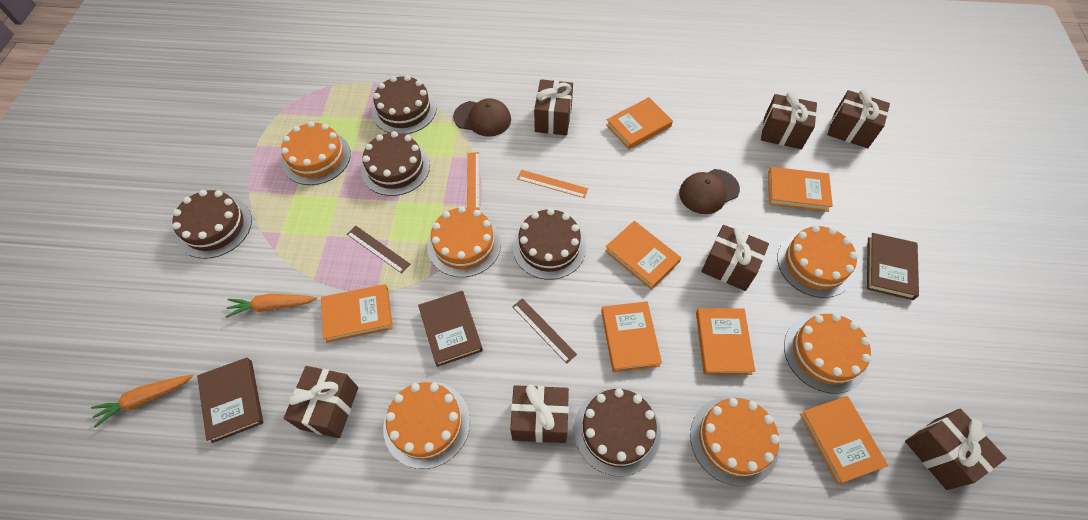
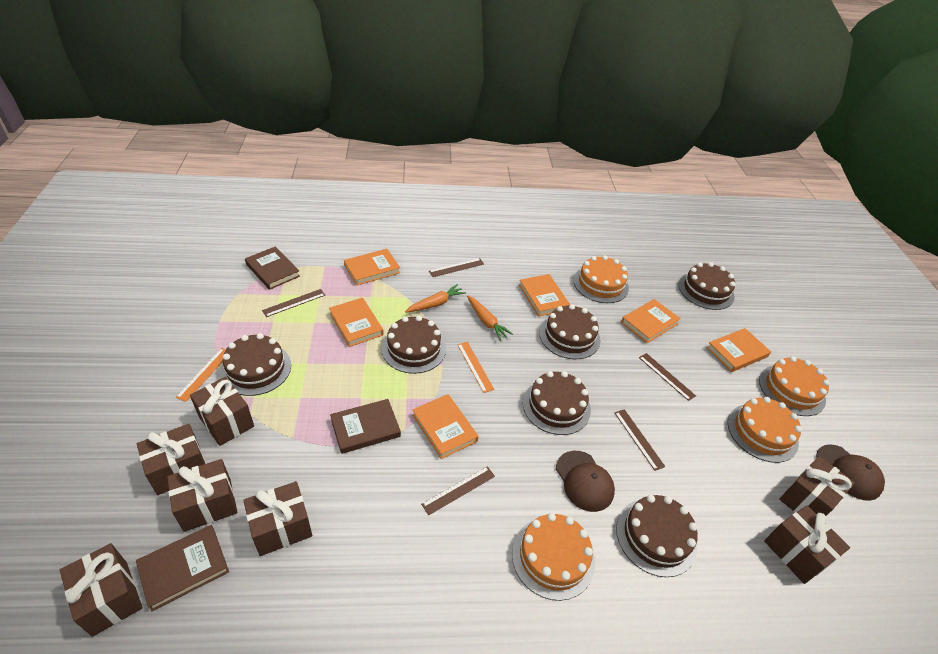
brown cake: [172,190,252,259] [361,131,430,196] [372,75,437,134] [513,208,586,280] [574,388,661,476] = 5 -> [220,333,291,396] [382,316,446,374] [523,371,591,435] [540,304,600,359] [616,495,698,577] [679,262,736,310] = 6
brown ruler: [347,226,410,273] [512,298,577,364] = 2 -> [262,289,325,317] [421,466,495,515] [429,258,484,277] [614,409,665,471] [639,353,696,401] = 5
orange book: [321,284,393,343] [601,301,662,372] [605,221,681,290] [606,97,673,149] [696,308,755,375] [768,167,833,212] [800,396,888,485] = 7 -> [329,297,384,347] [344,249,400,286] [412,394,479,459] [519,274,570,317] [621,299,681,343] [706,328,771,372] = 6
orange cake: [281,121,351,185] [383,382,470,469] [427,206,501,277] [690,397,780,487] [777,225,858,298] [784,313,871,393] = 6 -> [512,513,595,601] [573,255,629,303] [727,397,802,463] [759,356,830,416] = 4

